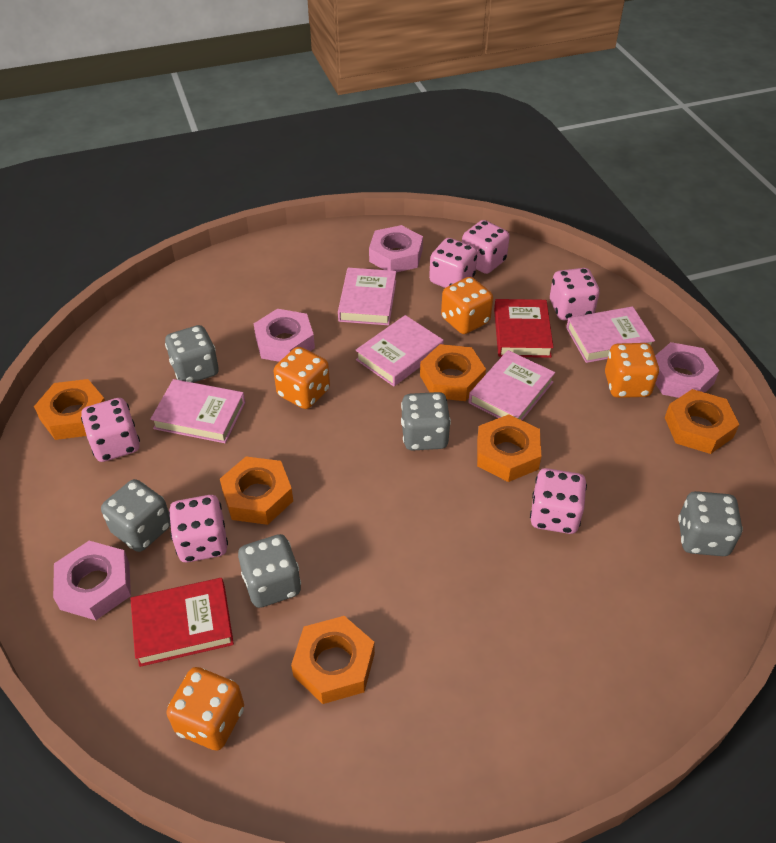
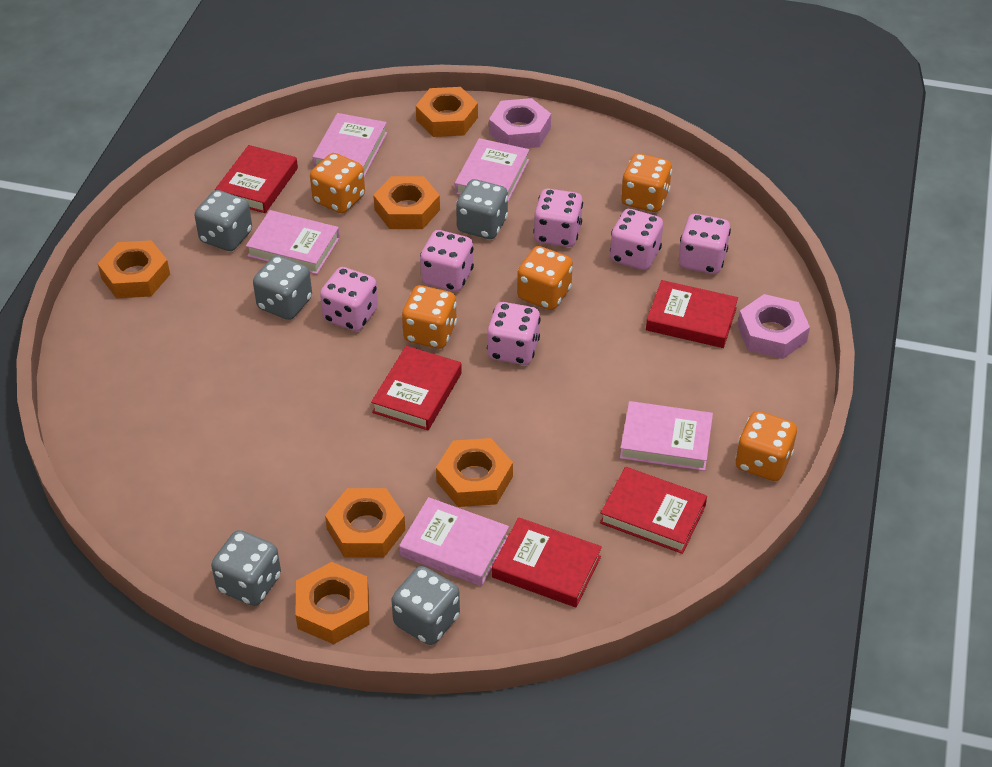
orange dice: [166,667,244,751] [274,347,330,409] [441,277,493,334] [605,343,659,398] = 4 -> [310,153,365,214] [402,285,457,349] [517,246,573,310] [621,153,672,212] [735,411,797,481] = 5
pink nut: [53,541,131,620] [254,309,315,362] [369,225,423,272] [655,342,720,398] = 4 -> [489,98,551,148] [738,294,810,359] = 2
red book: [130,578,234,667] [494,299,554,358] = 2 -> [215,145,298,213] [371,346,462,430] [492,517,602,607] [600,467,707,554] [646,280,738,348] = 5

